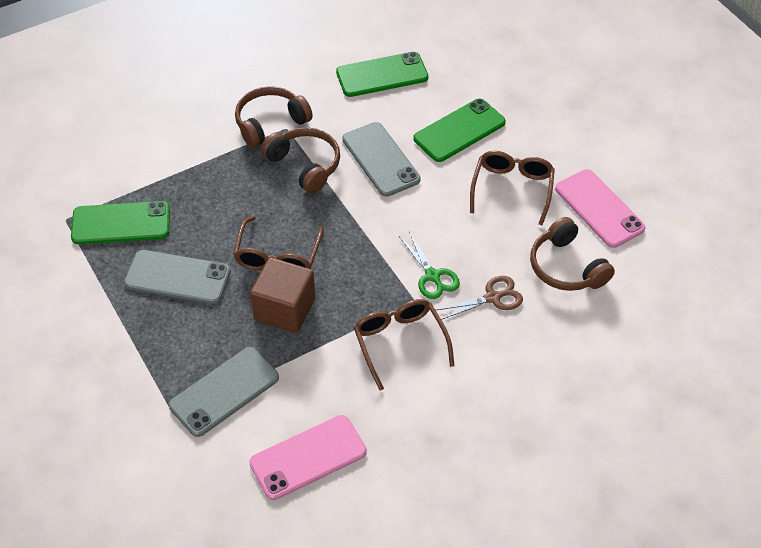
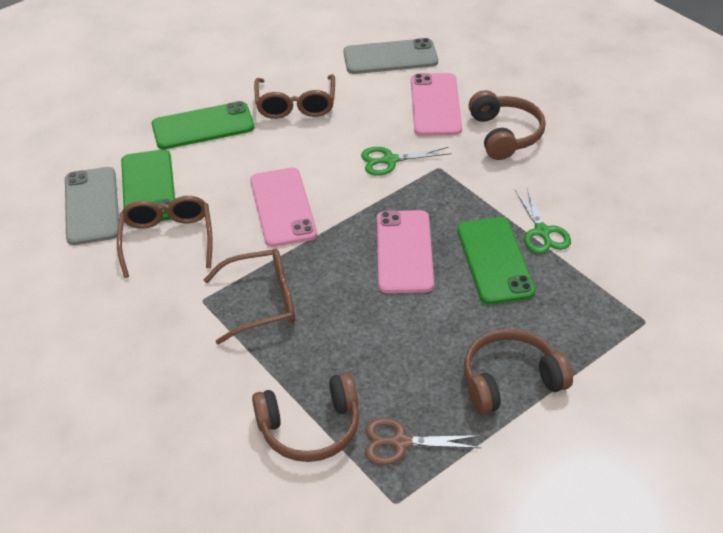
brown cube: [250,257,315,333] = 1 -> none = 0
green scissors: [399,232,460,299] = 1 -> [361,147,451,176] [515,188,571,254] = 2
grey phone: [124,250,231,304] [169,347,279,437] [342,122,421,197] = 3 -> [65,167,119,245] [343,38,438,74] = 2
pink phone: [249,415,367,500] [555,169,646,248] = 2 -> [250,168,317,247] [377,210,434,293] [411,73,462,136] = 3

